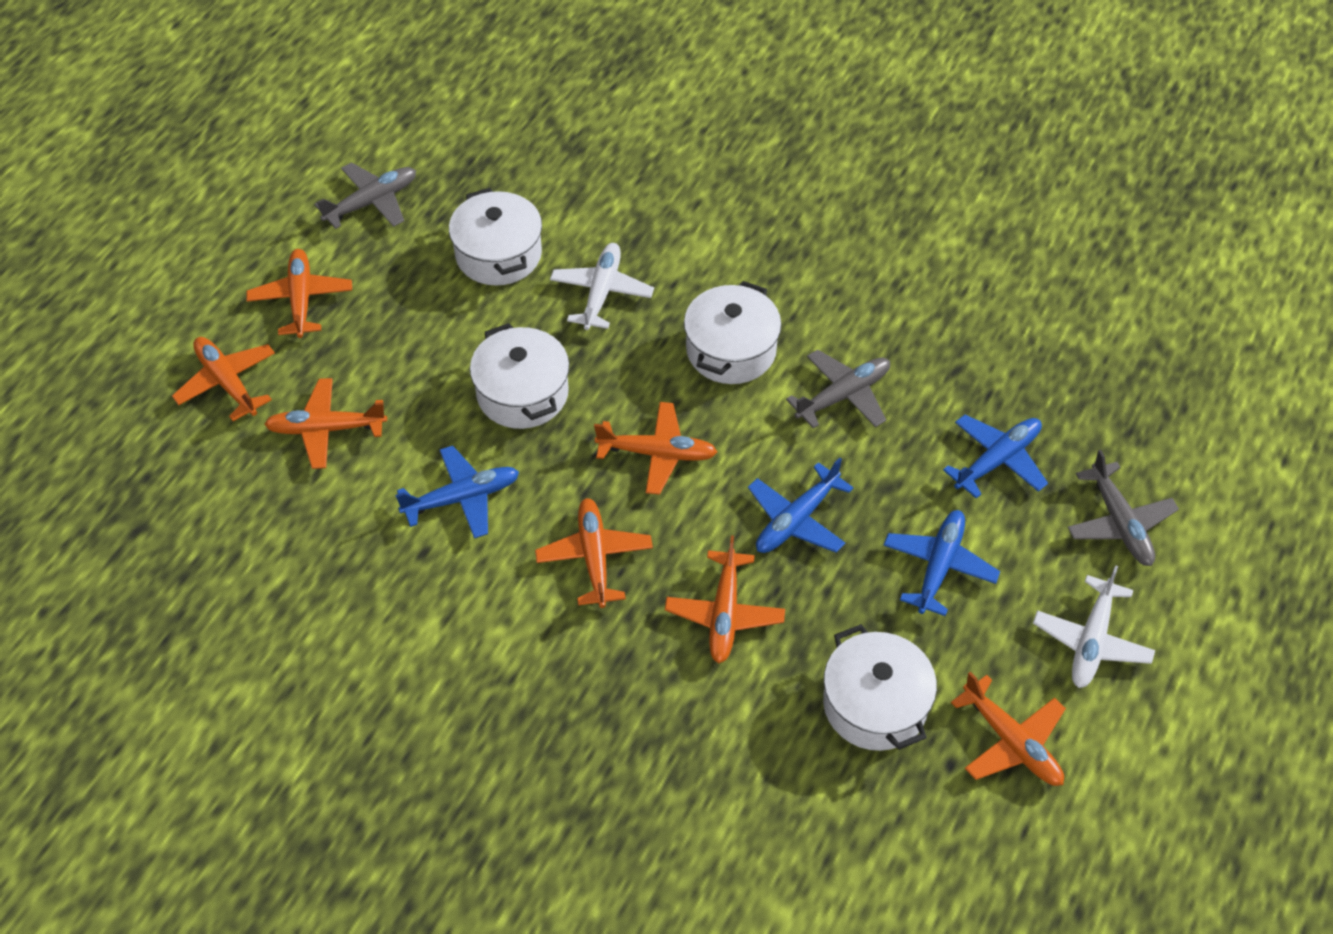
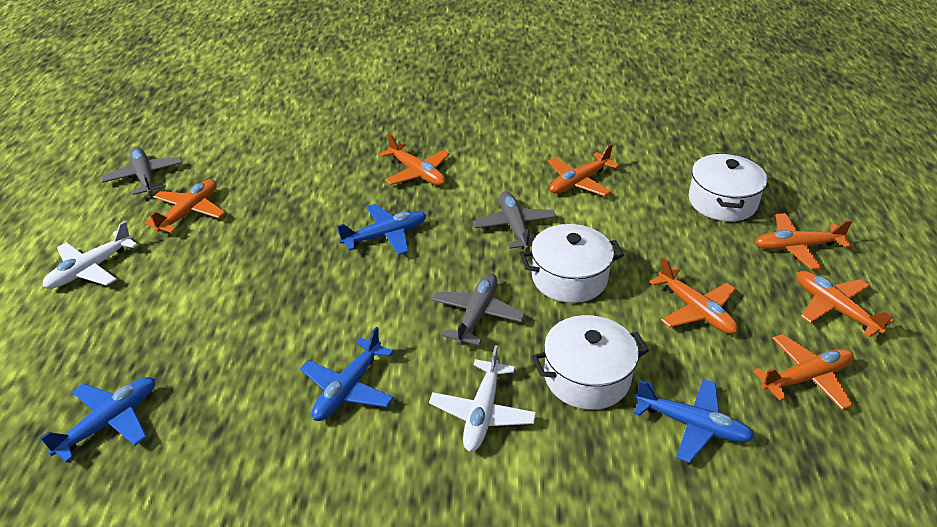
white pot: [449,188,542,286] [470,323,569,429] [684,281,781,384] [823,624,937,751] = 4 -> [520,224,624,303] [532,315,649,410] [689,153,767,221] = 3

